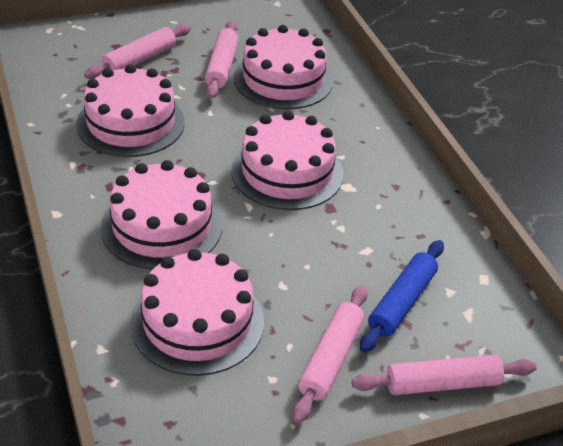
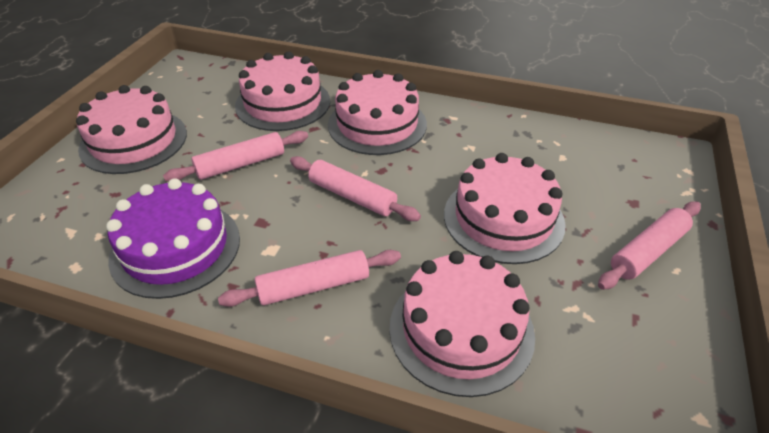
blue rolling pin: [360,240,444,353] = 1 -> none = 0
purple cake: none = 0 -> [106,178,240,299] = 1

